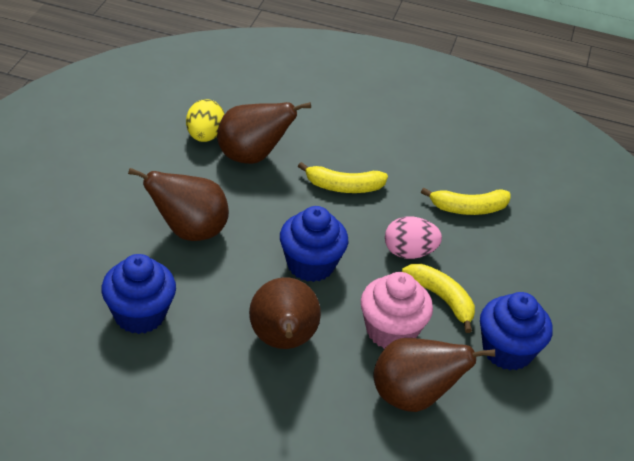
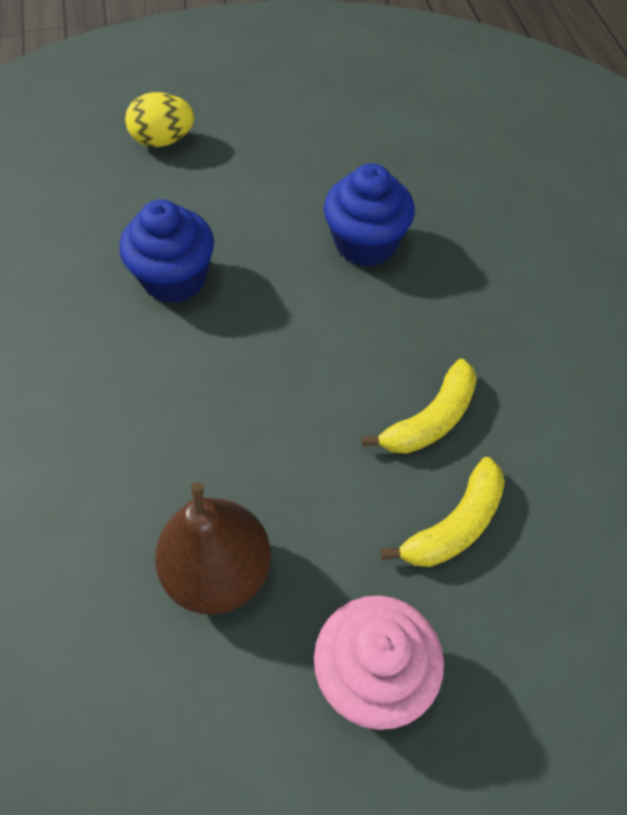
blue cupcake: [101,254,176,334] [280,206,348,282] [480,292,553,370] = 3 -> [119,199,214,303] [324,164,415,267] = 2
brown pear: [128,168,229,241] [217,102,311,164] [249,277,321,349] [373,338,495,412] = 4 -> [155,482,271,614] = 1
pink egg: [385,217,442,259] = 1 -> none = 0
yellow banana: [298,162,388,193] [402,264,475,333] [421,188,511,215] = 3 -> [362,359,477,454] [381,457,505,567] = 2

